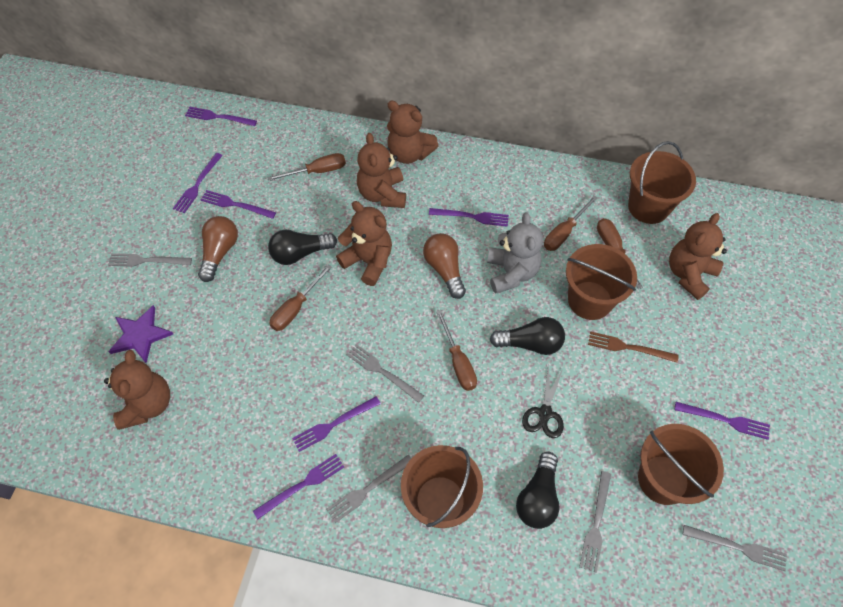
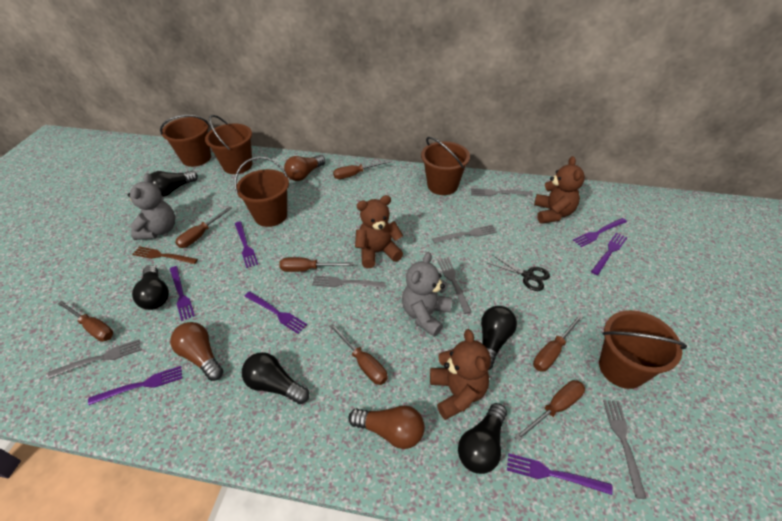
black light bulb: [268,230,337,265] [489,317,565,355] [516,452,559,529] = 3 -> [132,265,169,310] [150,171,198,197] [242,352,309,404] [458,403,507,474] [481,306,517,370] = 5
brown bucket: [401,445,483,528] [566,244,637,320] [628,141,696,224] [638,424,724,505] = 4 -> [160,115,211,167] [205,115,252,174] [234,157,289,227] [421,137,470,195] [599,310,687,389] = 5
brown light bulb: [198,216,238,282] [423,233,466,299] = 2 -> [170,322,223,381] [284,155,325,181] [348,405,425,449] = 3
brown screwdriver: [267,153,346,181] [269,265,332,331] [436,310,477,391] [544,196,598,251] [597,218,643,289] = 5 -> [58,301,113,342] [175,206,232,248] [279,257,353,272] [329,324,388,385] [333,160,390,179] [514,380,585,442] [533,314,584,372] = 7
brown teddy bear: [104,350,170,430] [336,201,392,286] [357,133,406,208] [387,101,439,164] [669,213,727,300] = 5 -> [355,195,403,268] [430,329,491,420] [534,156,585,224] = 3
grey fork: [108,253,192,267] [326,455,411,523] [347,344,424,403] [579,471,611,573] [683,525,787,571] = 5 -> [48,339,140,378] [312,276,385,288] [432,225,497,243] [438,258,471,314] [471,188,533,196] [603,400,647,499] = 6
grey teddy bear: [487,212,543,294] = 1 -> [128,173,175,240] [402,252,452,337] = 2
purple star: [108,305,173,363] = 1 -> none = 0

